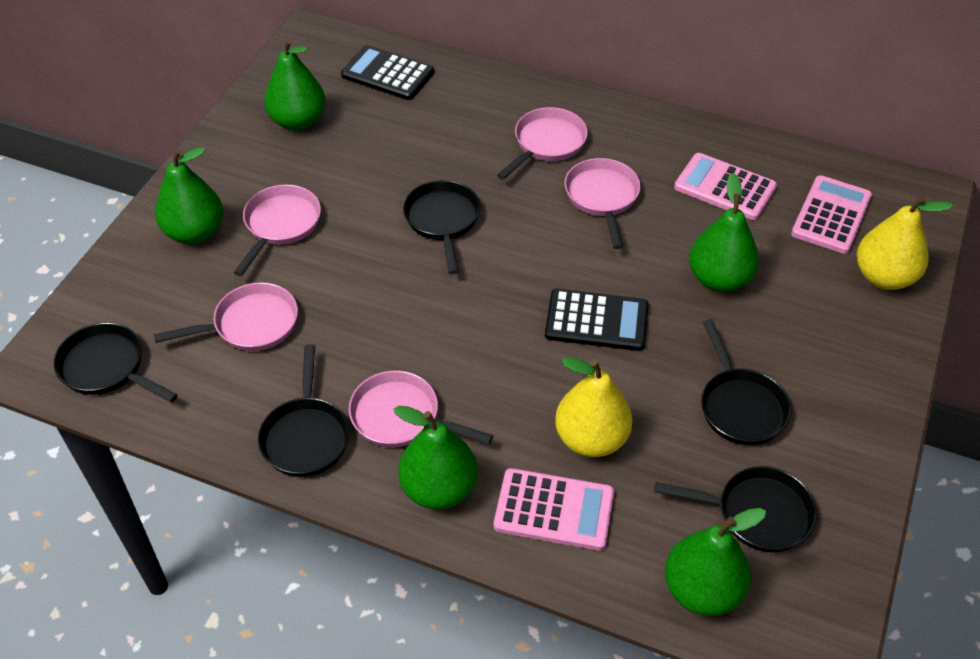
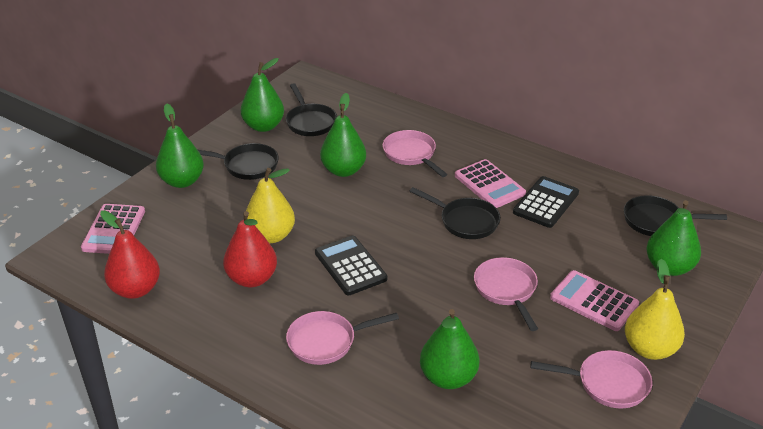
black pan: [54,322,178,403] [258,344,349,477] [403,180,481,274] [654,466,817,552] [701,319,791,445] = 5 -> [198,143,279,180] [286,83,337,136] [410,187,500,239] [624,195,727,236] = 4
pink pan: [153,282,298,351] [233,185,321,276] [349,371,493,447] [497,107,588,180] [564,158,641,249] = 5 -> [286,311,399,365] [382,130,447,177] [474,257,538,331] [530,350,652,408] = 4
red pear: none = 0 -> [100,210,160,299] [223,211,277,287] = 2

